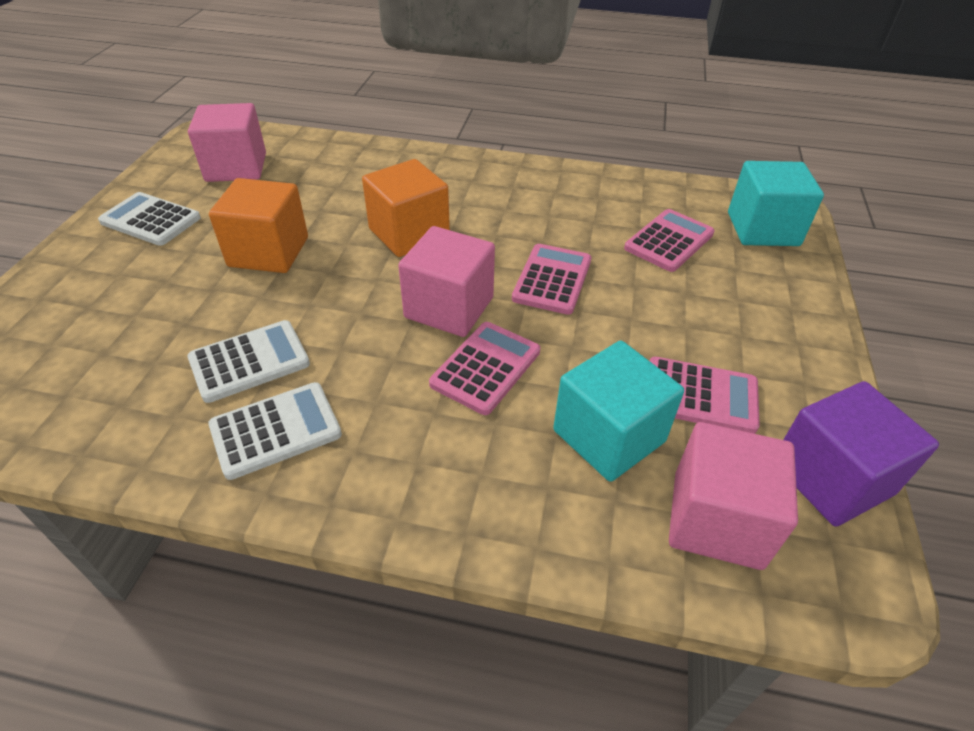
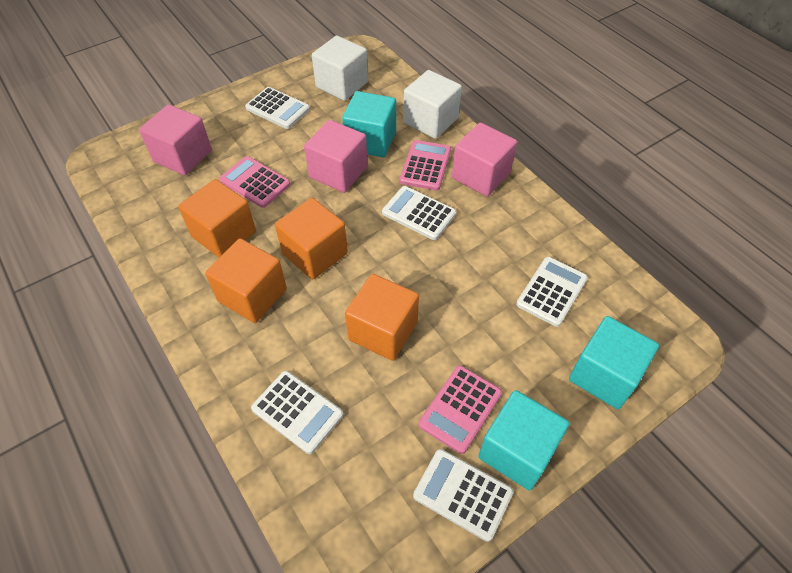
orange cube: [209,178,308,273] [362,159,450,257] = 2 -> [178,179,256,258] [205,238,287,323] [275,198,348,280] [345,274,419,361] = 4
pink calculator: [429,322,540,415] [512,244,591,315] [624,209,715,272] [650,357,760,434] = 4 -> [219,156,291,208] [400,140,451,191] [419,366,502,454] = 3
purple cube: [783,381,939,526] = 1 -> none = 0
turquoise cube: [553,341,684,482] [728,161,824,246] = 2 -> [342,91,396,157] [478,390,569,491] [569,316,659,409] = 3
white calculator: [98,192,201,246] [187,320,310,403] [208,382,342,480] = 3 -> [245,87,310,129] [251,371,343,454] [382,186,456,240] [413,449,513,542] [516,257,588,327] = 5
white cube: none = 0 -> [312,35,368,101] [404,70,462,139] = 2

